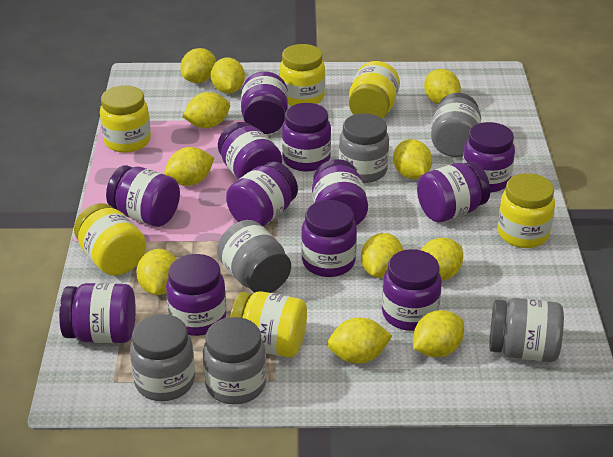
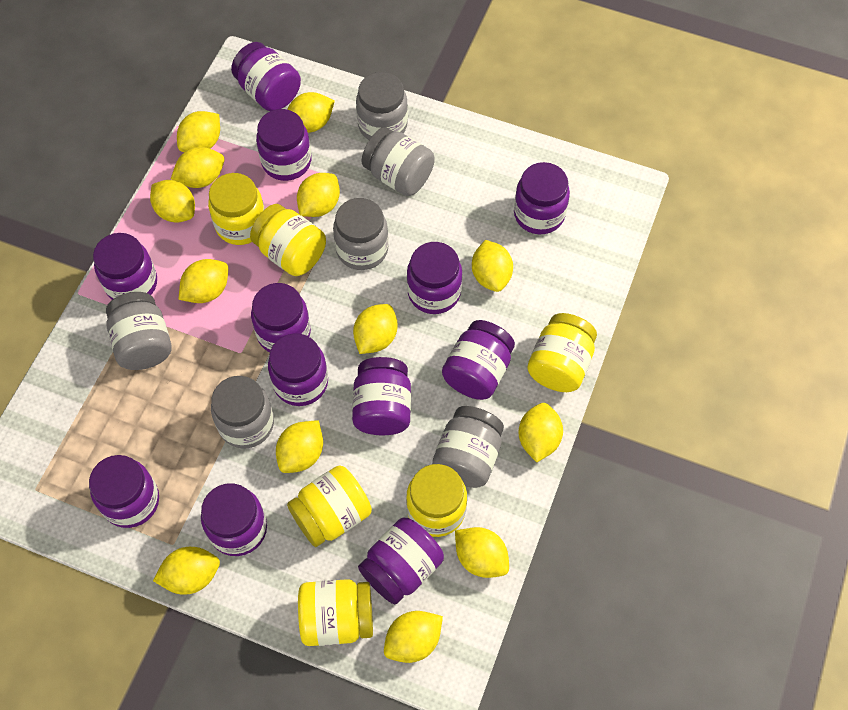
yellow lemon: [136,249,176,295] [164,147,214,186] [180,48,216,83] [182,92,230,128] [211,57,245,94] [327,317,392,364] [361,233,403,278] [393,139,432,179] [413,310,464,357] [421,238,463,281] [424,69,461,104] = 11 -> [150,180,195,223] [153,547,220,595] [171,147,224,188] [177,111,220,152] [178,259,228,303] [276,420,323,473] [287,92,335,133] [297,173,340,217] [353,304,398,354] [384,611,443,663] [455,527,509,578] [472,240,513,292] [519,403,563,462] = 13

